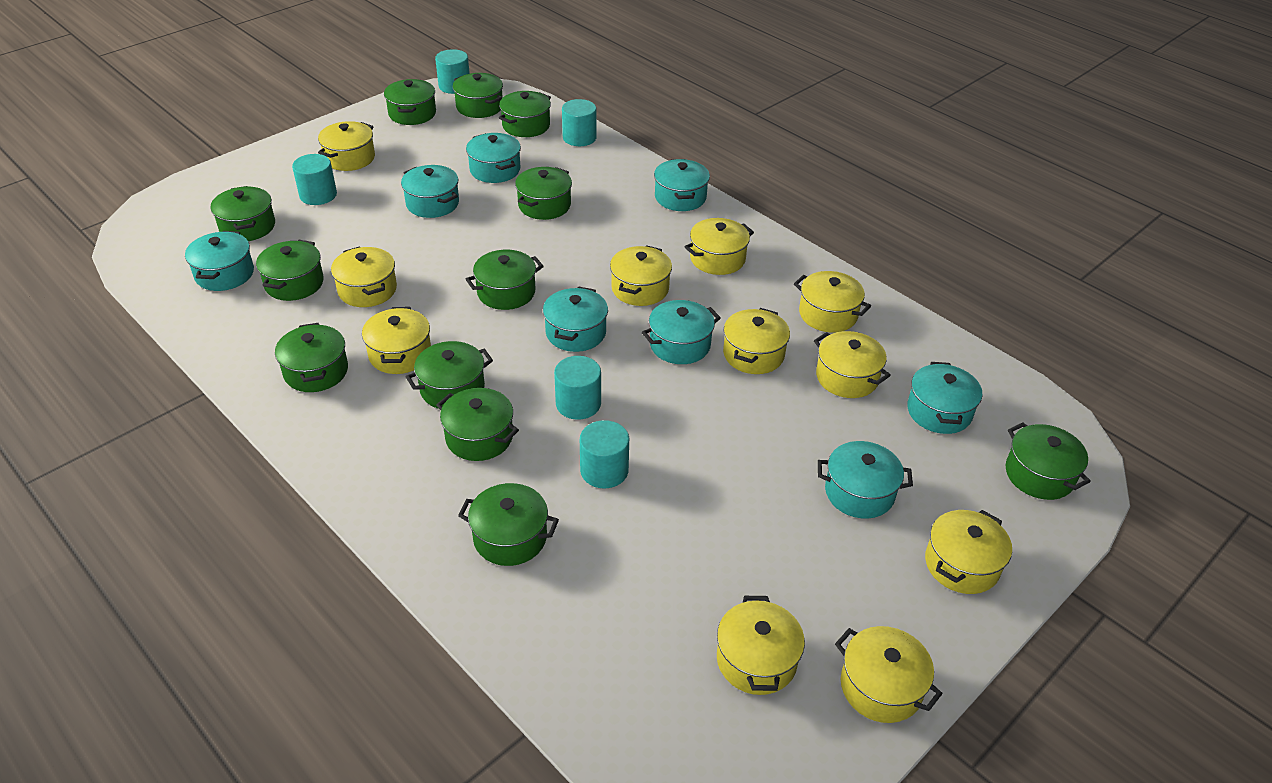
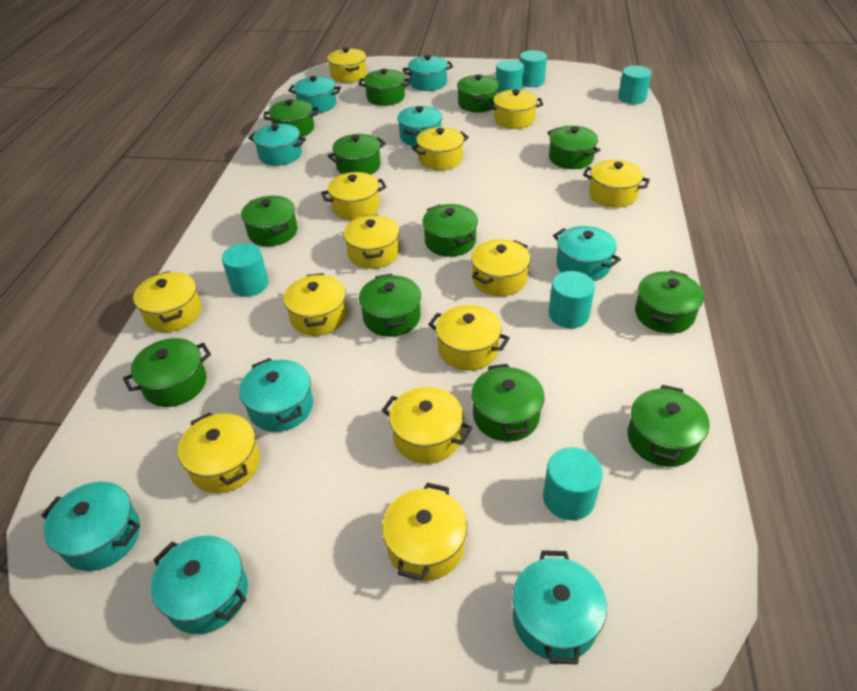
turquoise cylinder: [292,154,337,205] [435,49,470,94] [554,356,601,420] [562,99,597,146] [580,420,629,488] = 5 -> [222,243,269,297] [496,60,524,93] [520,50,547,87] [543,447,603,521] [549,271,595,328] [618,66,652,104] = 6
turquoise pot: [185,231,254,291] [401,165,459,218] [466,133,521,183] [543,286,608,352] [642,300,721,364] [654,159,710,211] [818,441,913,519] [907,362,982,434] = 8 -> [41,482,140,571] [151,535,248,634] [239,358,313,432] [248,124,306,166] [288,76,341,113] [397,106,442,146] [403,55,453,91] [512,550,607,664] [553,226,621,281] = 9
yellow pot: [318,121,375,171] [331,246,397,307] [362,307,431,374] [610,245,672,306] [685,218,754,275] [717,596,805,695] [723,308,790,374] [794,271,871,332] [814,331,891,398] [835,626,943,723] [925,510,1012,594] = 11 -> [133,271,202,332] [178,412,260,493] [283,273,347,336] [321,172,386,220] [327,47,367,83] [343,214,400,269] [382,387,472,464] [382,483,467,581] [411,127,469,170] [428,305,510,371] [471,239,531,296] [488,90,543,129] [583,160,650,208] = 13

